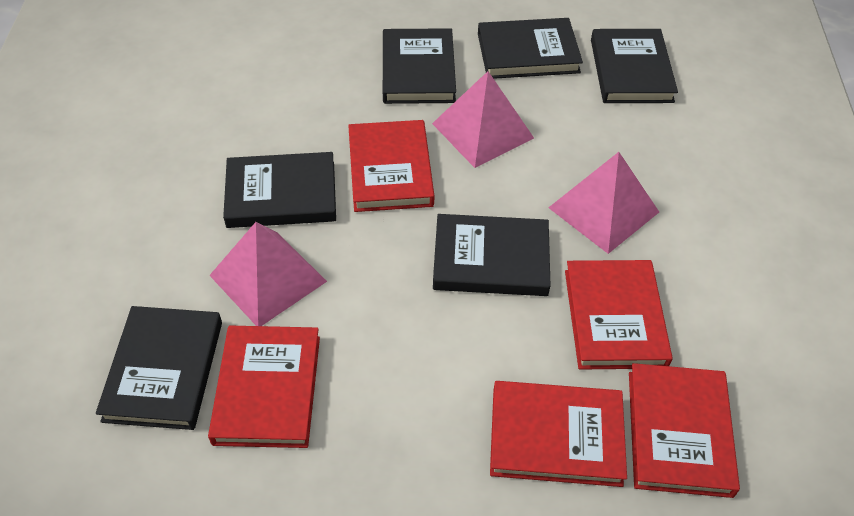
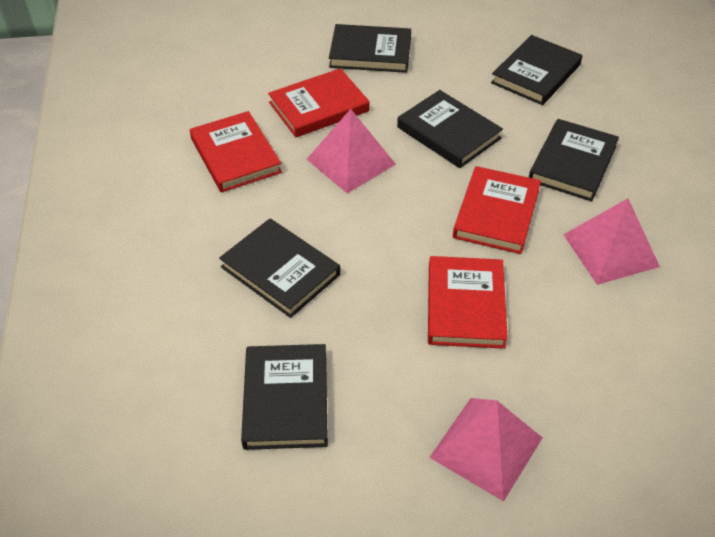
red book: [208,326,320,448] [348,120,434,212] [490,381,627,487] [565,260,673,370] [629,363,740,498] = 5 -> [190,111,282,193] [268,68,370,137] [428,256,508,349] [453,166,541,254] = 4

